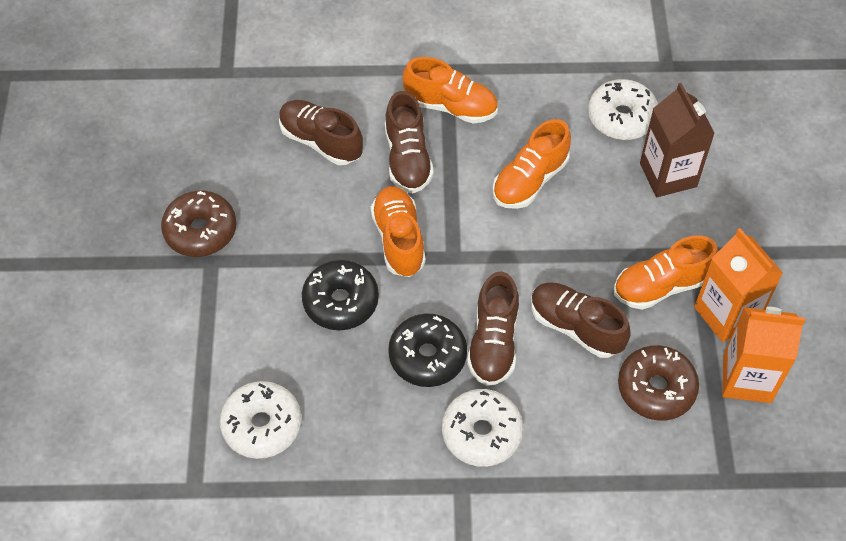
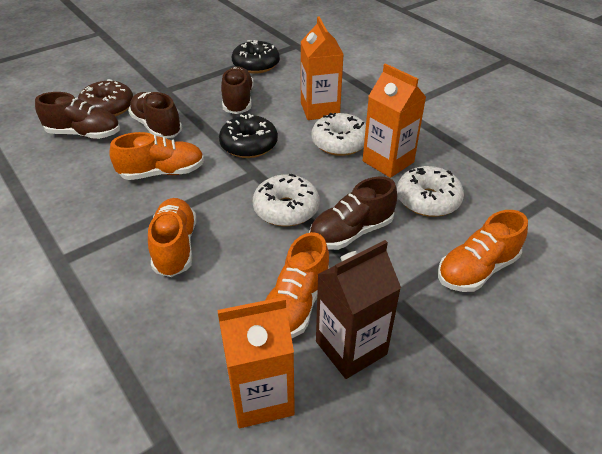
brown donut: [161,190,237,257] [618,345,699,421] = 2 -> [78,79,133,117] = 1
orange carton: [694,228,783,342] [722,307,805,403] = 2 -> [217,297,295,428] [301,16,344,120] [362,63,426,178] = 3

